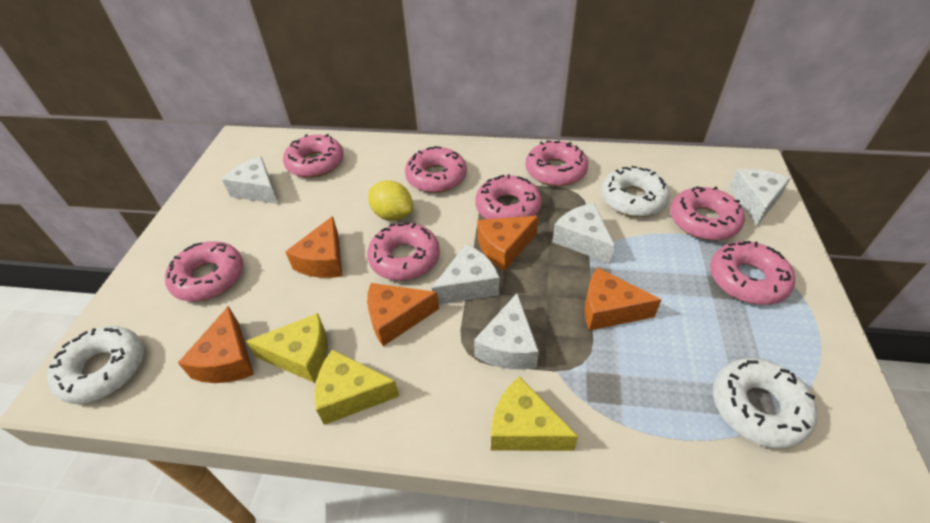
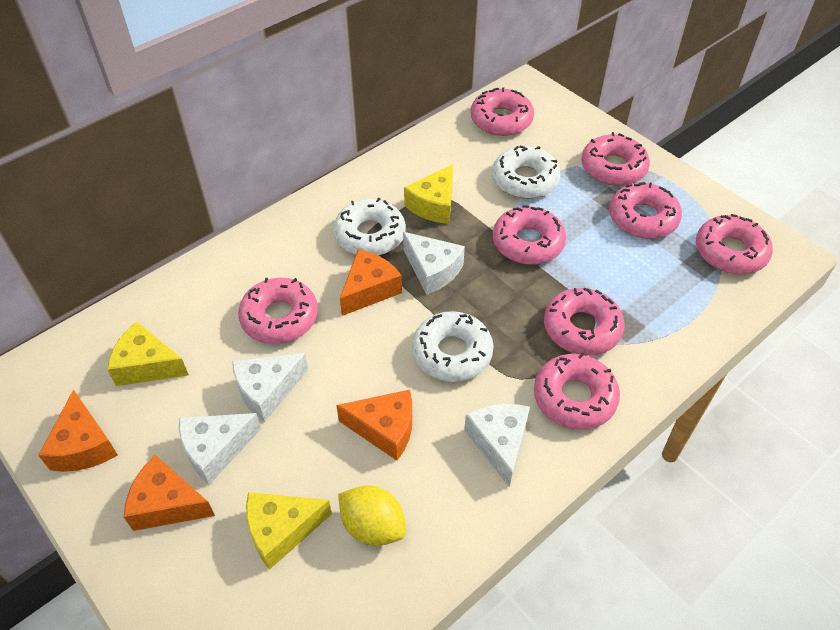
orange cheese: [178,306,254,383] [285,216,342,278] [367,283,439,346] [477,216,538,271] [585,267,662,331] = 5 -> [38,389,118,472] [124,455,215,531] [336,390,412,461] [340,249,402,316] = 4
white cheese: [222,156,278,204] [432,244,499,305] [474,293,539,370] [552,203,615,264] [729,169,790,226] = 5 -> [179,413,261,485] [232,353,308,422] [403,232,465,295] [464,404,530,488] = 4

